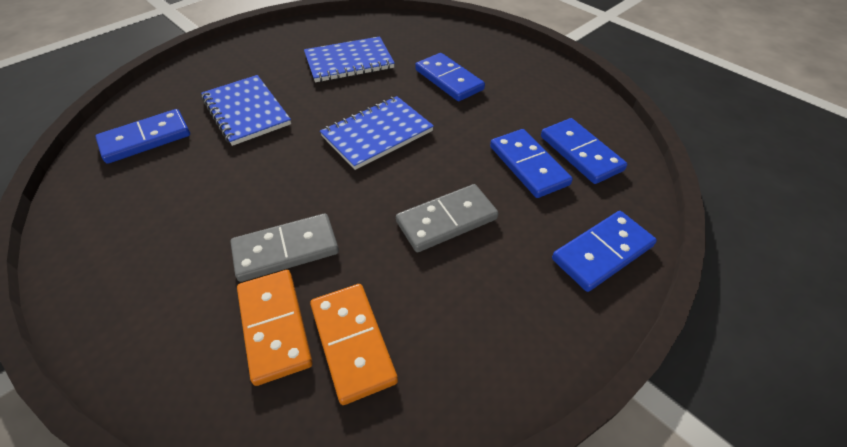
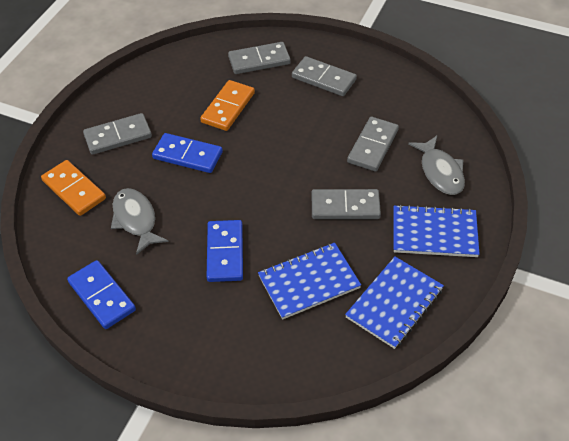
blue domino: [95,109,190,164] [415,53,485,101] [490,129,573,198] [541,118,627,184] [552,211,657,292] = 5 -> [67,260,136,329] [152,133,223,173] [207,220,243,282] = 3
grey domino: [230,213,339,282] [396,184,499,252] = 2 -> [83,113,152,155] [228,42,291,74] [292,56,357,96] [312,189,381,219] [347,117,399,172] = 5
grey fish: none = 0 -> [111,188,169,255] [408,136,465,195] = 2

